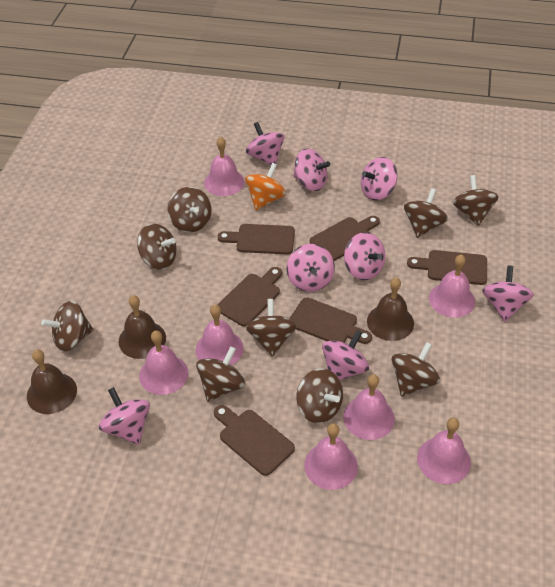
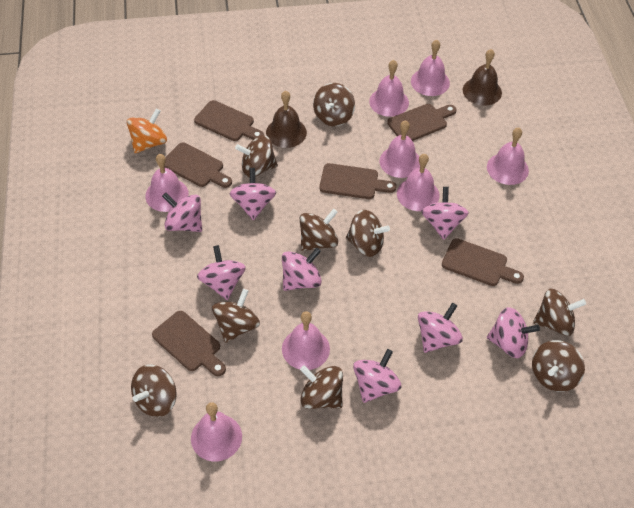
brown bell: [27,349,77,414] [119,295,166,359] [367,277,414,341] = 3 -> [266,91,307,148] [463,49,502,106] = 2
pink bell: [139,330,188,395] [196,305,244,365] [204,137,245,196] [304,423,358,490] [343,374,395,440] [417,418,471,484] [429,254,475,318] = 7 -> [145,154,189,212] [191,402,242,461] [282,311,330,370] [369,60,409,117] [379,120,420,178] [397,154,440,211] [411,40,450,96] [487,127,529,185] = 8

